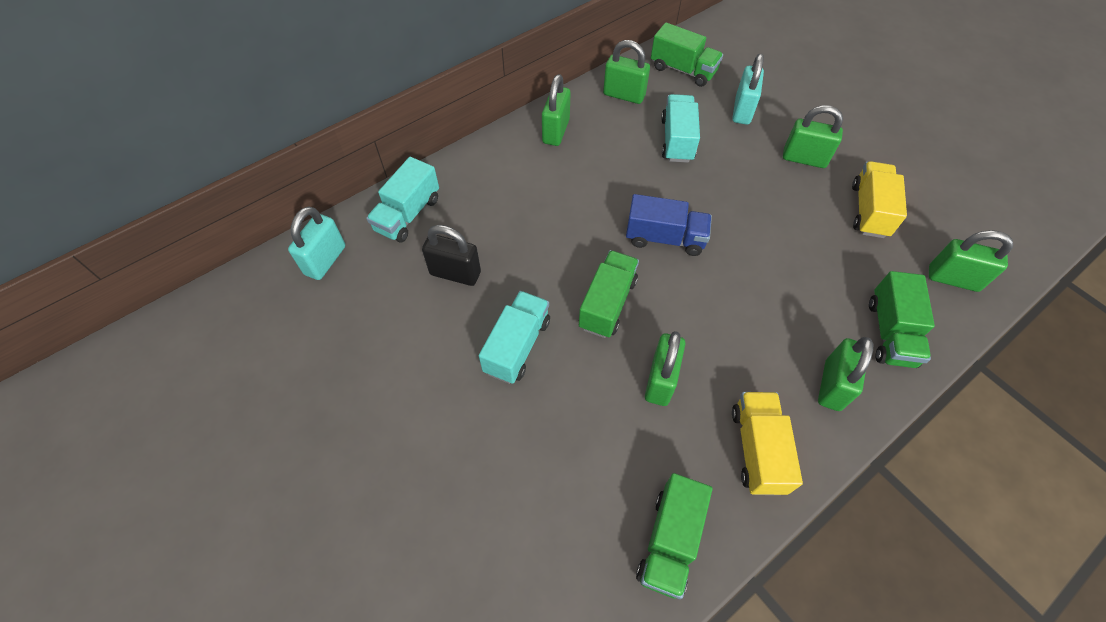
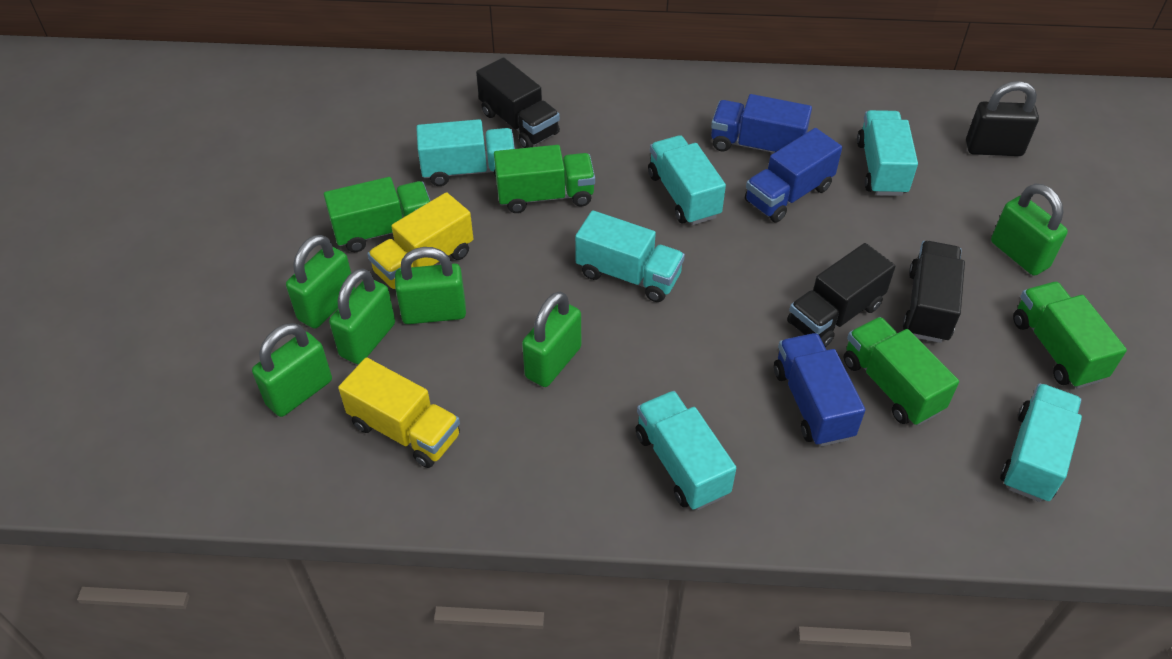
black truck: none = 0 -> [476,57,560,148] [787,243,895,347] [903,241,965,343] = 3
blue truck: [626,194,712,256] = 1 -> [711,94,812,153] [745,128,842,222] [774,333,865,447] = 3
turquoise padlock: [288,206,345,280] [732,54,764,125] = 2 -> none = 0
turquoise truck: [366,157,439,243] [479,291,550,384] [661,94,700,163] = 3 -> [416,119,515,186] [575,210,685,302] [636,391,736,510] [648,135,726,225] [857,110,918,196] [1000,383,1082,502] = 6

